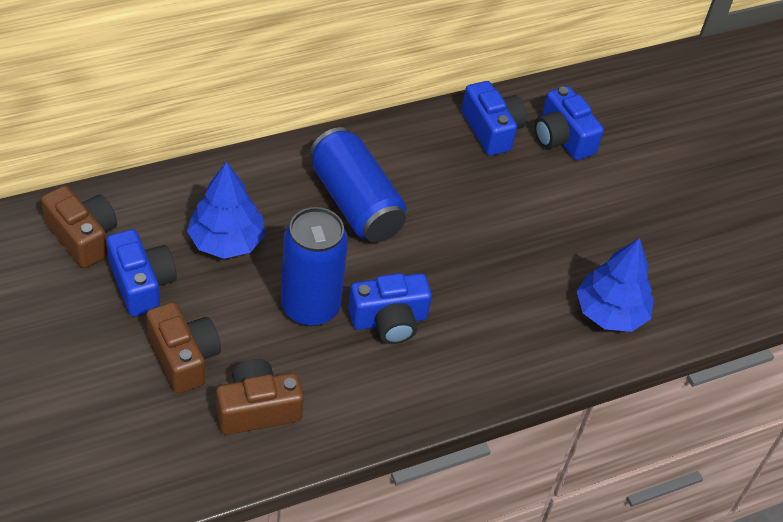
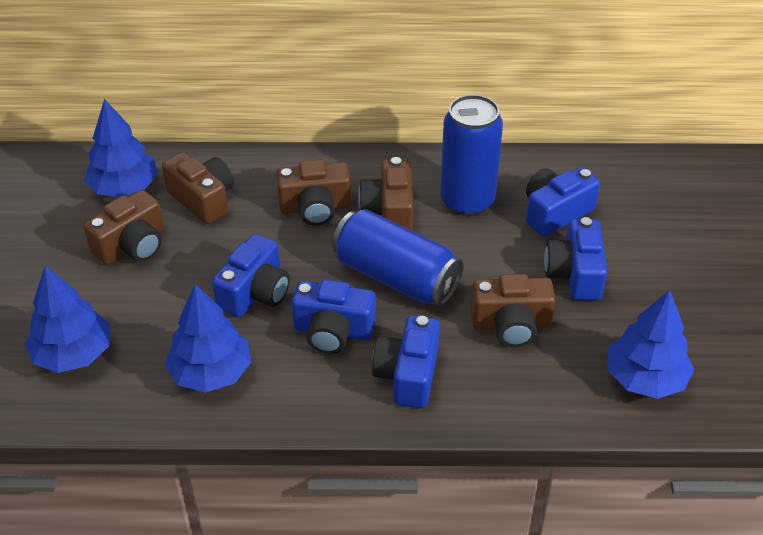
blue camera: [106,229,177,316] [348,273,432,344] [462,81,527,156] [534,86,604,160] = 4 -> [212,234,290,317] [292,280,376,354] [372,316,440,408] [526,167,600,236] [544,217,607,300] = 5
blue tree: [187,162,265,259] [576,238,653,332] = 2 -> [25,265,110,373] [84,99,158,197] [165,284,251,393] [608,290,694,399] = 4
brown camera: [41,186,117,268] [146,302,221,393] [216,359,304,435] = 3 -> [84,190,164,265] [162,152,234,224] [276,159,351,226] [358,157,413,230] [470,274,555,347] = 5

